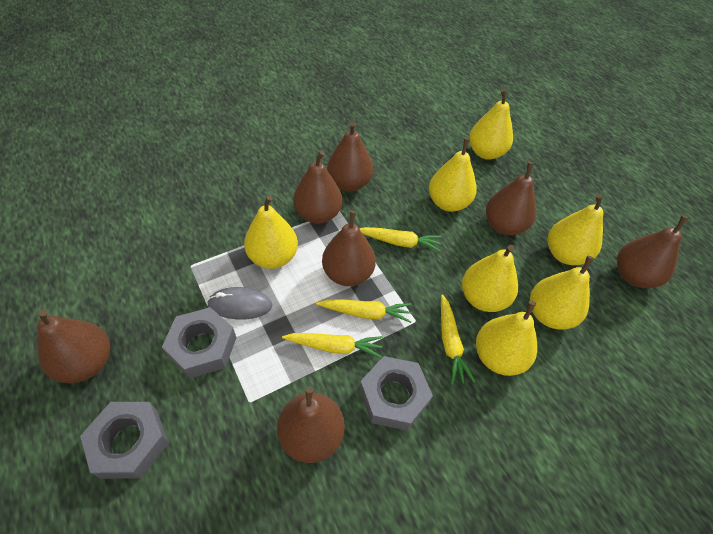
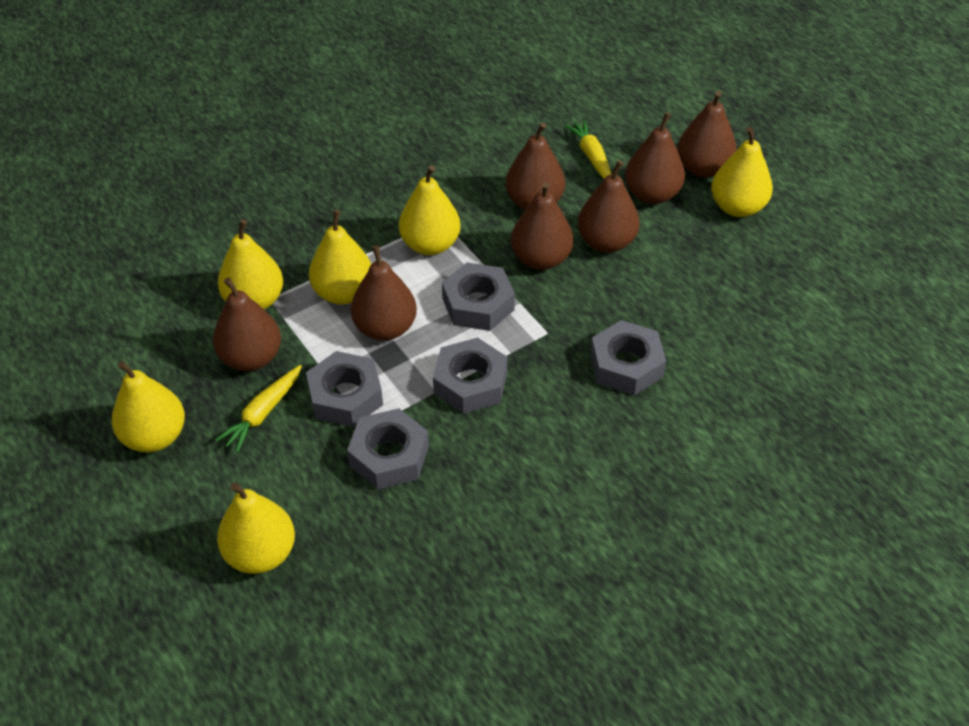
grey mouse: [207,287,272,320] = 1 -> none = 0
grey nut: [80,402,169,479] [162,307,237,378] [359,356,433,431] = 3 -> [306,351,383,427] [347,408,429,489] [433,338,507,414] [442,262,515,331] [590,320,666,395] = 5
yellow carrot: [282,333,383,358] [316,300,412,323] [359,227,442,252] [441,294,475,385] = 4 -> [215,365,302,453] [564,120,611,179] = 2
yellow pear: [244,195,298,269] [429,138,477,212] [462,245,518,312] [469,89,513,159] [476,301,538,376] [530,256,594,330] [548,194,603,265] = 7 -> [112,361,185,452] [217,483,295,574] [218,219,283,310] [309,210,371,305] [399,165,461,255] [711,127,773,217] = 6

